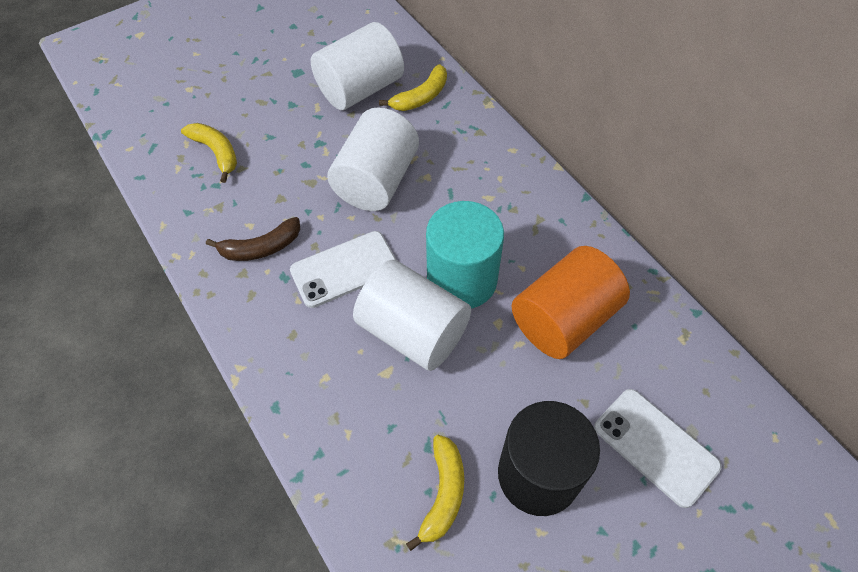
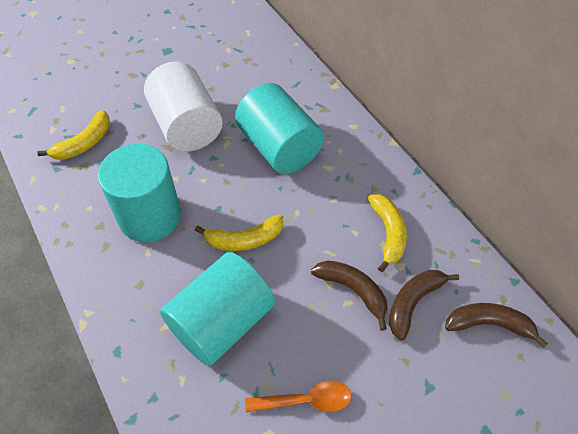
black cylinder: [498,401,600,516] = 1 -> none = 0
brown banana: [206,217,300,261] = 1 -> [311,260,388,331] [389,270,459,340] [445,303,548,348] = 3
orange cylinder: [512,246,630,359] = 1 -> none = 0
orange spoon: none = 0 -> [245,381,352,412] = 1
turquoise cylinder: [426,201,504,309] = 1 -> [98,144,181,242] [160,252,275,366] [235,83,324,174] = 3
white cylinder: [311,22,404,110] [327,107,419,211] [353,260,471,371] = 3 -> [144,61,223,152] = 1
white phone: [290,231,396,308] [594,389,721,508] = 2 -> none = 0

